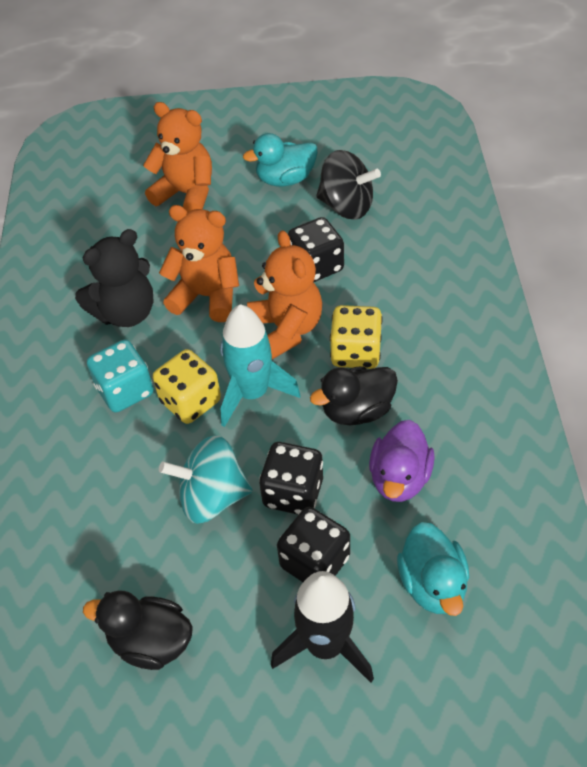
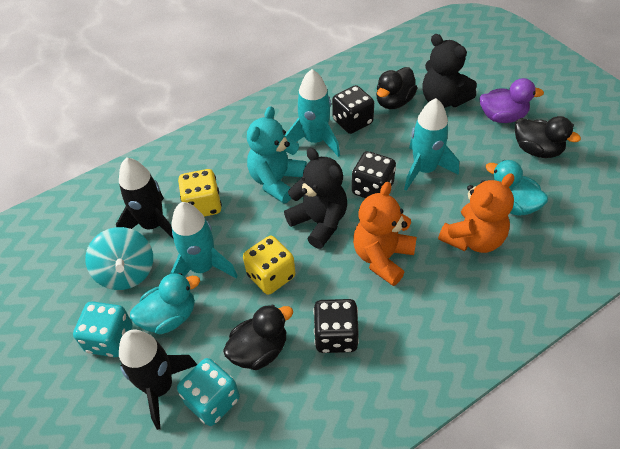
black duck: [83,590,193,670] [310,366,398,425] = 2 -> [223,304,293,370] [376,67,417,109] [515,116,581,158] = 3
black rocket: [271,571,374,683] = 1 -> [116,157,173,238] [119,329,197,430] = 2
black spinning top: [316,150,381,220] = 1 -> none = 0
black teddy bear: [75,229,153,327] = 1 -> [284,148,347,249] [422,34,477,108] = 2
orange teddy bear: [143,102,212,212] [159,205,239,322] [247,230,322,359] = 3 -> [353,182,417,286] [438,173,514,253] = 2
turquoise dice: [87,339,154,412] = 1 -> [73,301,133,357] [177,358,240,426] = 2
turquoise rocket: [220,304,300,427] = 1 -> [170,202,238,279] [285,69,340,157] [404,98,459,191] = 3
turquoise teddy bear: none = 0 -> [247,106,307,204] = 1

